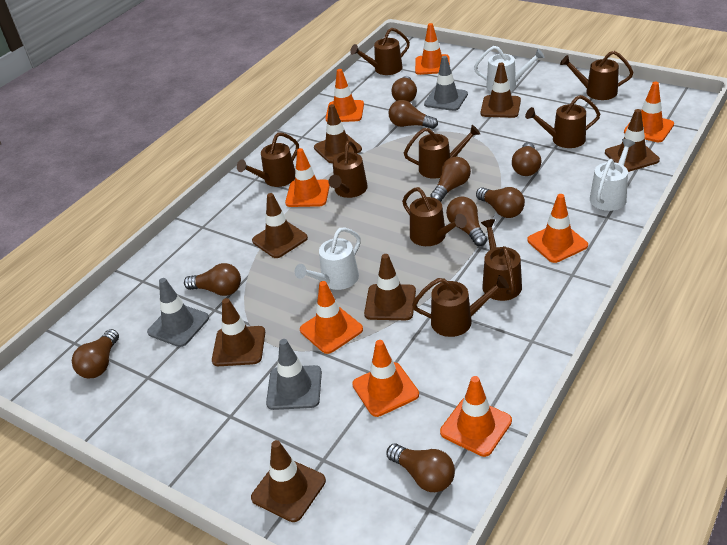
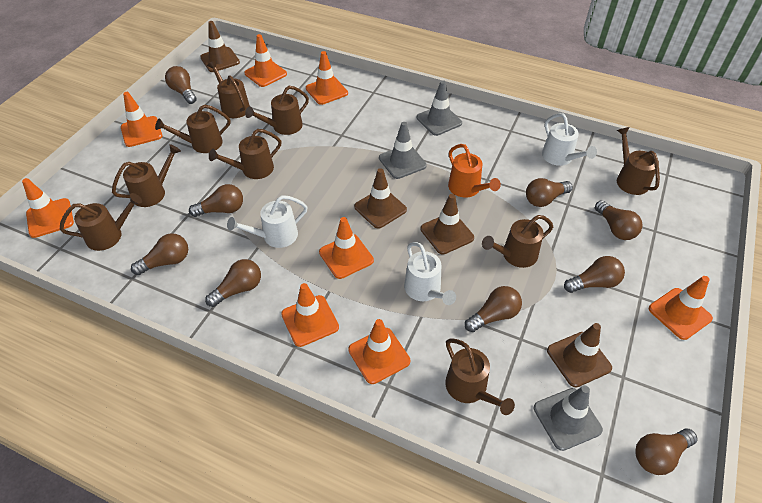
brown traffic cone: [212,298,265,366] [251,440,326,522] [252,193,308,258] [314,104,362,163] [364,254,416,320] [481,63,521,118] [605,109,660,172] = 7 -> [200,21,240,72] [354,168,407,229] [421,194,474,255] [547,323,612,387] = 4
orange watering can: none = 0 -> [448,144,501,198] = 1

